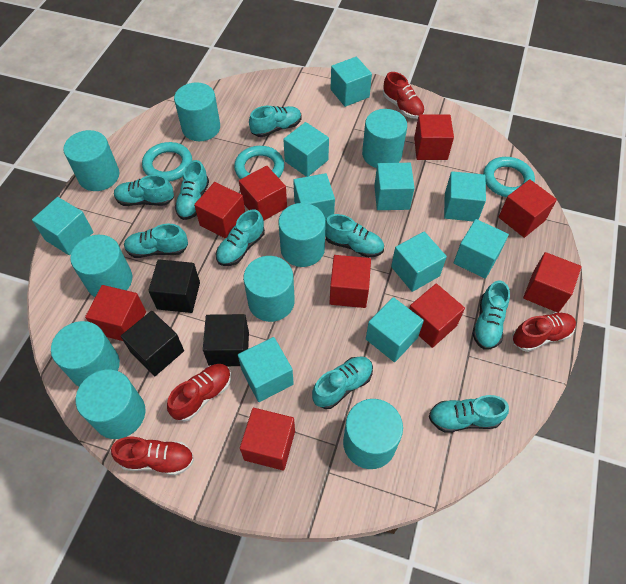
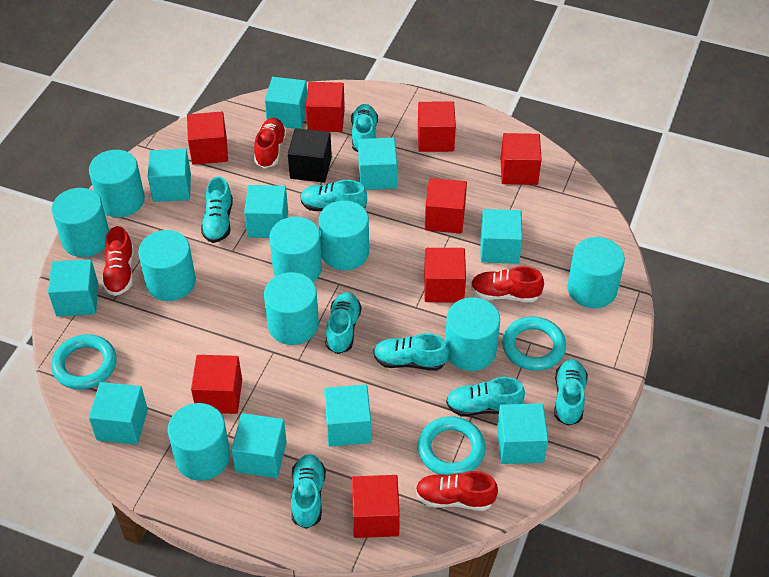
black cube: [121,311,184,376] [148,259,200,313] [203,314,249,366] = 3 -> [288,128,332,183] = 1
red cube: [85,285,146,341] [194,182,245,239] [239,166,287,220] [240,408,295,471] [330,255,371,308] [409,284,465,348] [414,114,454,160] [499,179,557,238] [523,252,582,313] = 9 -> [187,112,228,165] [191,355,242,414] [306,82,345,132] [352,475,400,538] [418,101,456,152] [424,248,466,303] [425,178,467,234] [501,133,542,185] = 8
turquoise shoe: [114,175,174,206] [124,224,188,258] [175,160,209,220] [216,210,265,266] [249,106,302,137] [312,357,373,409] [325,214,384,258] [429,395,509,433] [473,281,510,350] = 9 -> [201,176,233,243] [291,454,326,529] [300,180,367,211] [326,292,361,354] [351,104,378,152] [373,333,449,371] [446,377,525,417] [554,359,588,426] = 8

